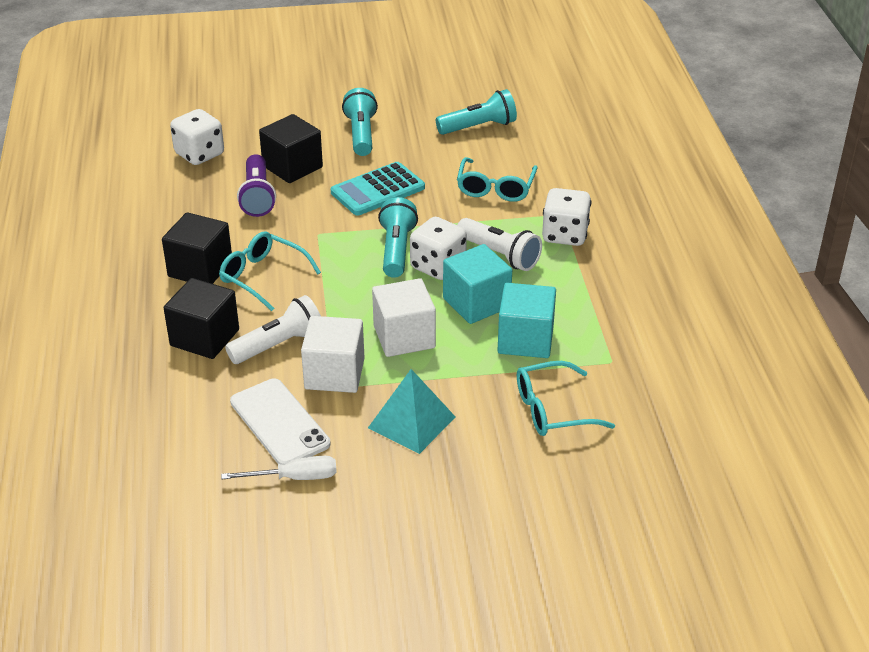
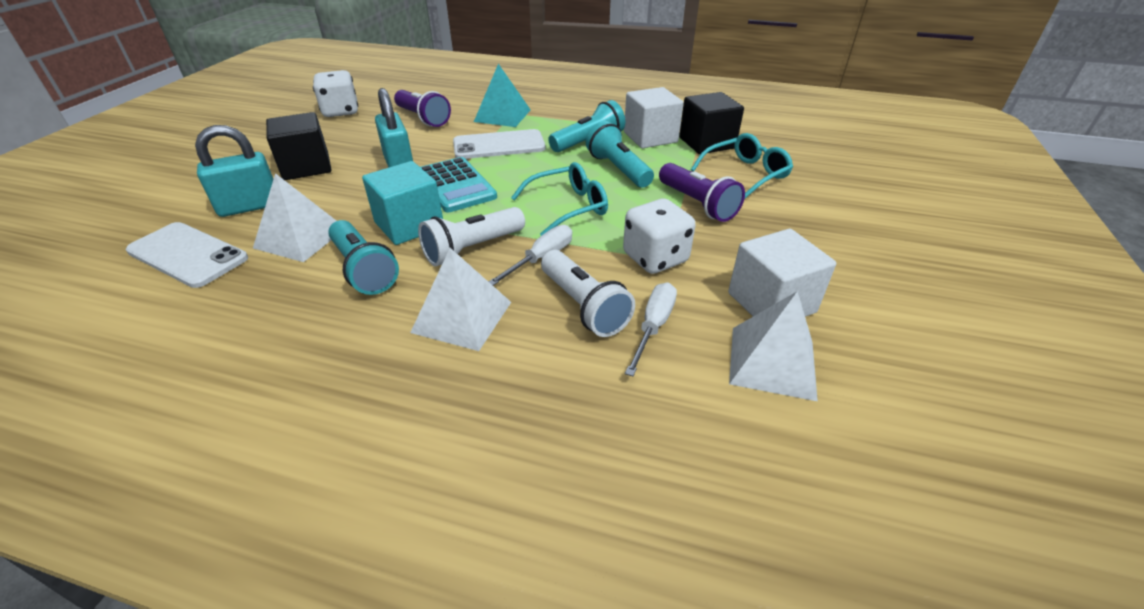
black cube: [162,212,232,284] [164,278,239,359] [259,114,323,183] = 3 -> [266,112,331,180] [679,92,744,154] = 2
purple flashlight: [237,154,276,217] = 1 -> [394,90,451,127] [659,163,745,222] = 2
turquoise cube: [443,244,512,324] [498,283,556,358] = 2 -> [362,161,443,245] = 1
turquoise glasses: [219,231,321,311] [457,157,538,202] [517,361,615,436] = 3 -> [511,162,608,236] [691,133,793,198] = 2
turquoise padlock: none = 0 -> [195,125,273,217] [375,88,413,168] = 2
white dice: [170,109,224,165] [410,217,467,280] [542,188,591,246] = 3 -> [313,70,358,117] [623,199,696,274] = 2
white phone: [230,378,330,465] = 1 -> [126,222,248,288] [453,129,546,159] = 2
white pyramid: none = 0 -> [253,173,336,262] [410,248,511,351] [729,291,818,401] = 3
white screwdriver: [221,456,337,480] = 1 -> [489,225,572,286] [625,283,677,376] = 2

